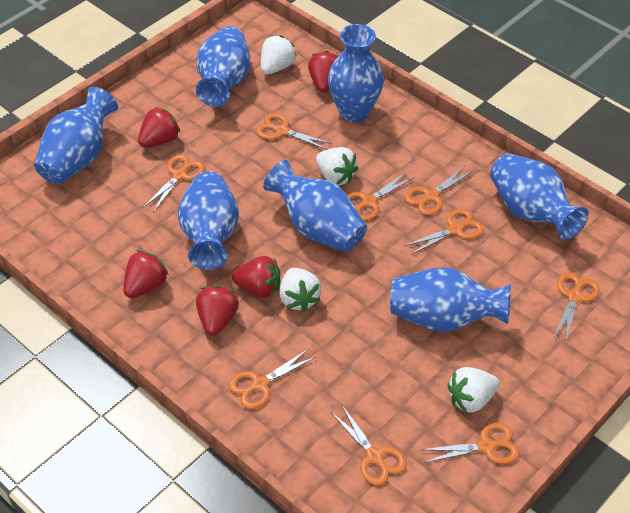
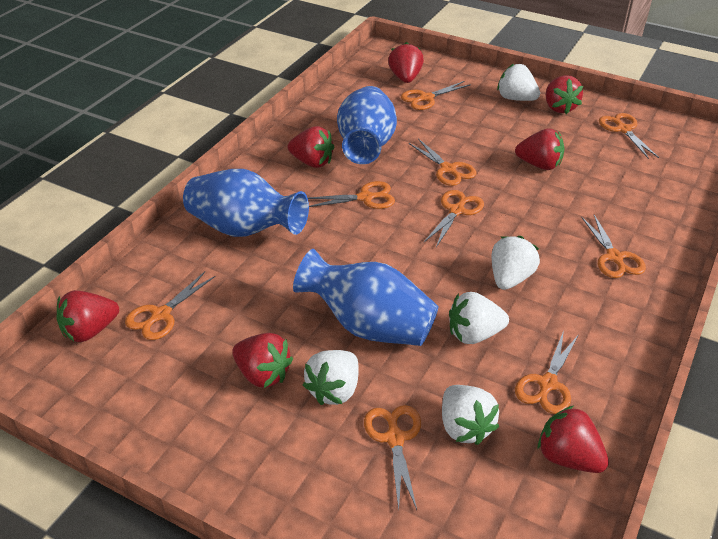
blue vase: [34,87,118,184] [178,171,239,270] [196,26,250,107] [263,160,367,252] [328,24,384,122] [390,267,511,332] [490,153,589,240] = 7 -> [183,169,309,237] [293,249,438,346] [337,86,397,164] = 3
red strawberry: [123,250,169,298] [138,107,180,148] [196,285,239,336] [232,256,280,298] [308,51,339,93] = 5 -> [57,290,119,342] [232,333,293,388] [287,126,334,168] [388,42,424,83] [515,128,564,170] [538,406,609,473] [546,75,583,114] = 7
white strawberry: [261,35,297,74] [279,268,321,312] [316,147,358,185] [447,367,500,413] = 4 -> [303,350,358,405] [442,385,499,445] [449,292,509,344] [492,236,540,290] [497,64,540,101] = 5

